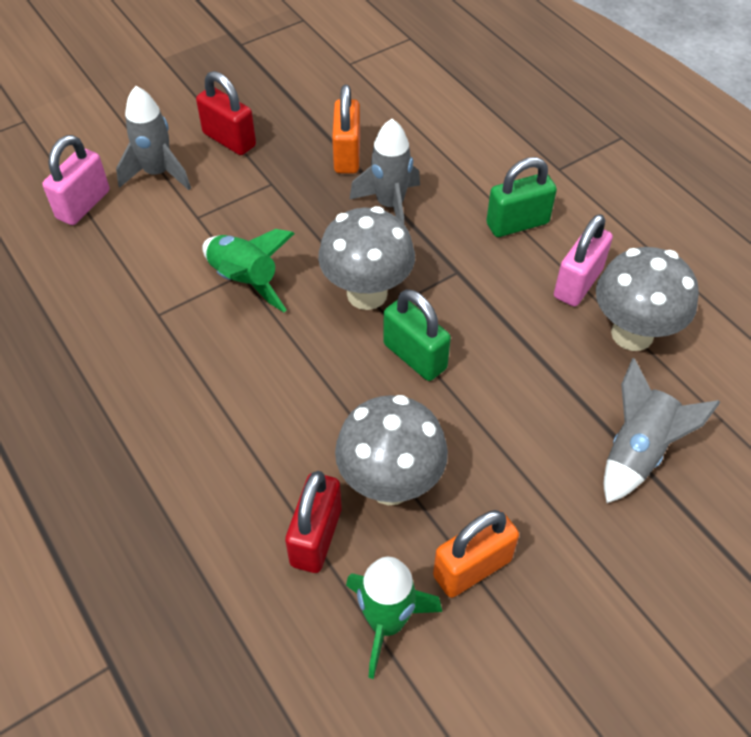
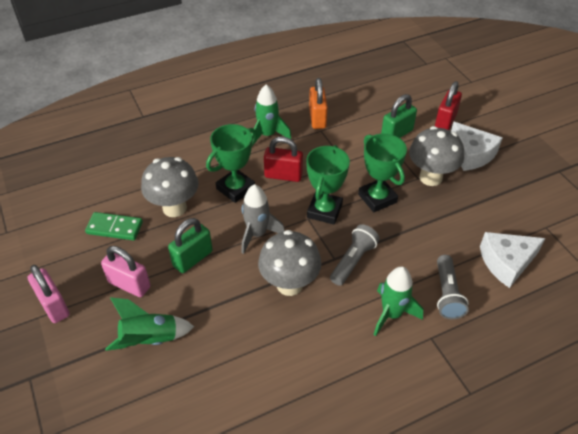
green domino: none = 0 -> [85,212,143,240] = 1
green rocket: [202,229,295,312] [346,557,442,679] = 2 -> [105,297,194,351] [251,84,292,145] [374,266,423,336] = 3
green trophy: none = 0 -> [206,124,257,203] [306,145,350,225] [358,134,407,212] = 3
grey flashlight: none = 0 -> [330,224,380,286] [437,255,469,319] = 2
grey rocket: [116,86,191,190] [349,119,420,224] [604,358,720,503] = 3 -> [241,184,285,254] = 1
orange padlock: [332,85,360,173] [433,510,519,598] = 2 -> [309,78,328,129] = 1
white cheese: none = 0 -> [451,121,502,171] [480,232,545,288] = 2

